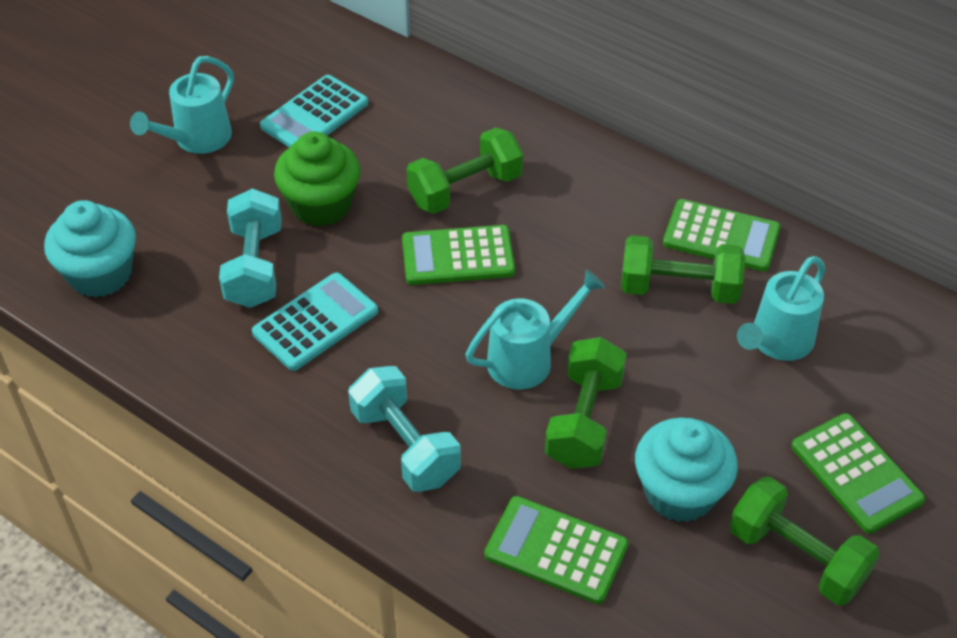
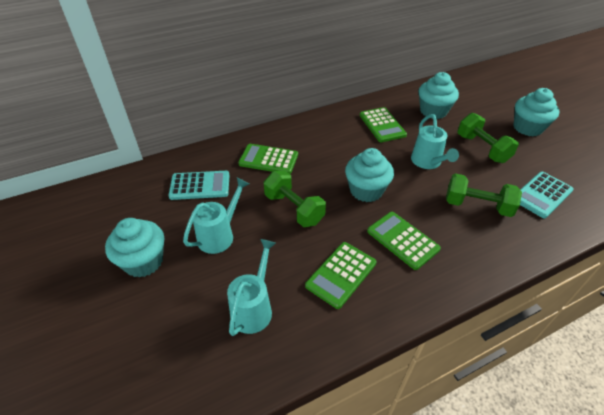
green cupcake: [274,132,360,227] = 1 -> none = 0
green dumbbell: [406,127,523,214] [545,337,626,469] [621,235,745,304] [729,476,880,605] = 4 -> [264,171,326,227] [446,173,522,217] [458,113,519,163] = 3
turquoise cupcake: [44,200,136,298] [635,418,738,522] = 2 -> [105,218,164,278] [345,148,394,202] [419,72,459,119] [513,88,560,136] = 4
turquoise dumbbell: [219,188,282,308] [348,366,461,492] = 2 -> none = 0

